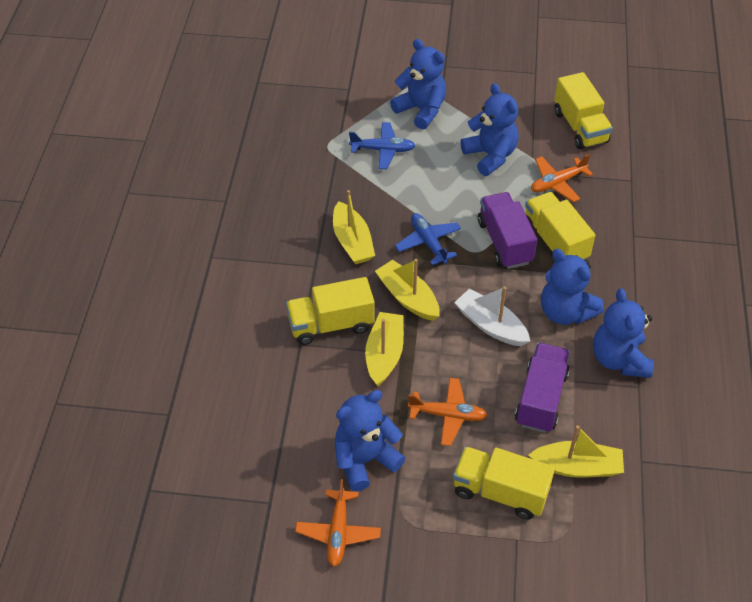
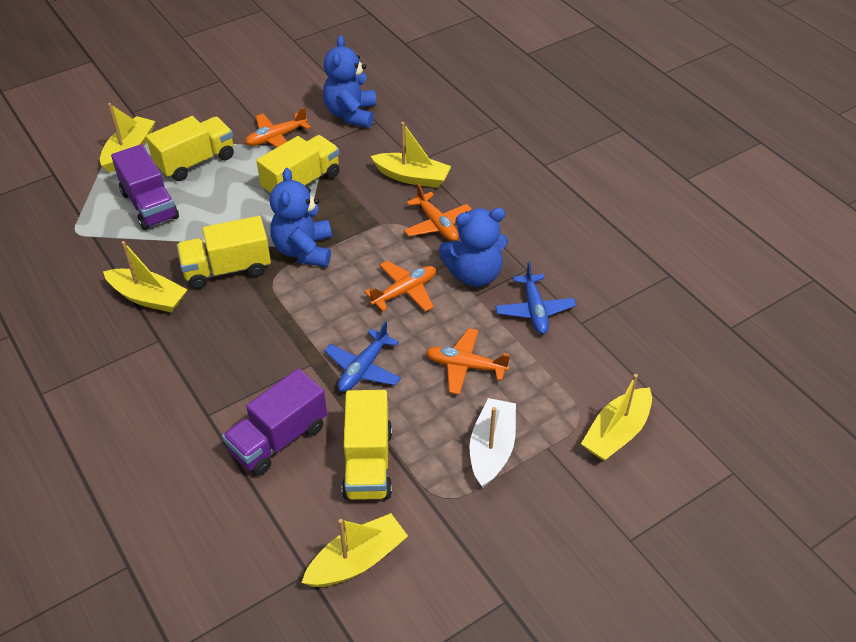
blue teddy bear: [335,390,405,491] [390,39,446,129] [461,83,519,176] [541,249,604,325] [593,289,654,378] = 5 -> [270,168,332,267] [323,35,376,128] [439,208,508,287] = 3
orange plane: [295,479,381,567] [408,378,487,446] [531,154,593,202] = 3 -> [245,107,311,147] [365,261,436,312] [404,183,472,241] [426,328,510,395] = 4
yellow boat: [333,190,375,264] [365,312,404,386] [375,259,440,321] [528,425,624,478] = 4 -> [100,103,155,173] [103,241,187,313] [302,513,408,587] [370,122,451,188] [581,374,652,461] = 5

